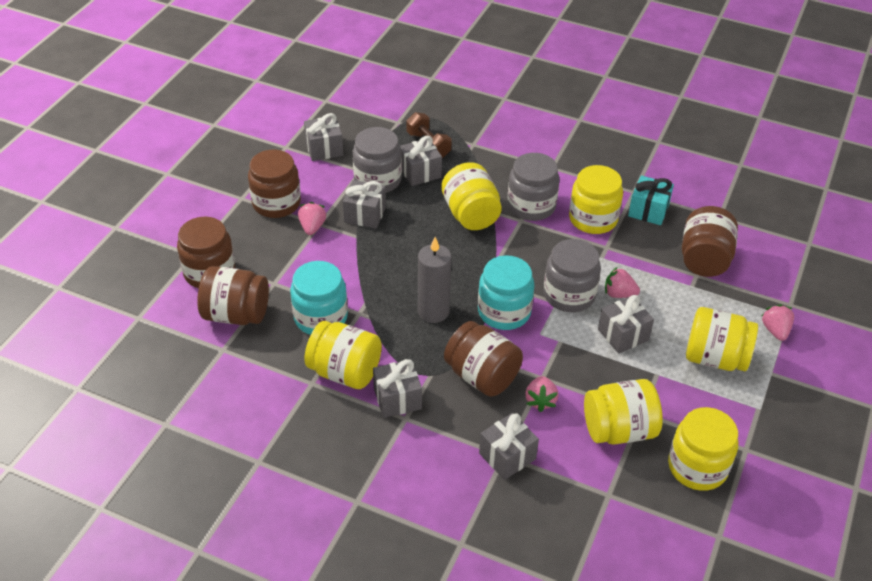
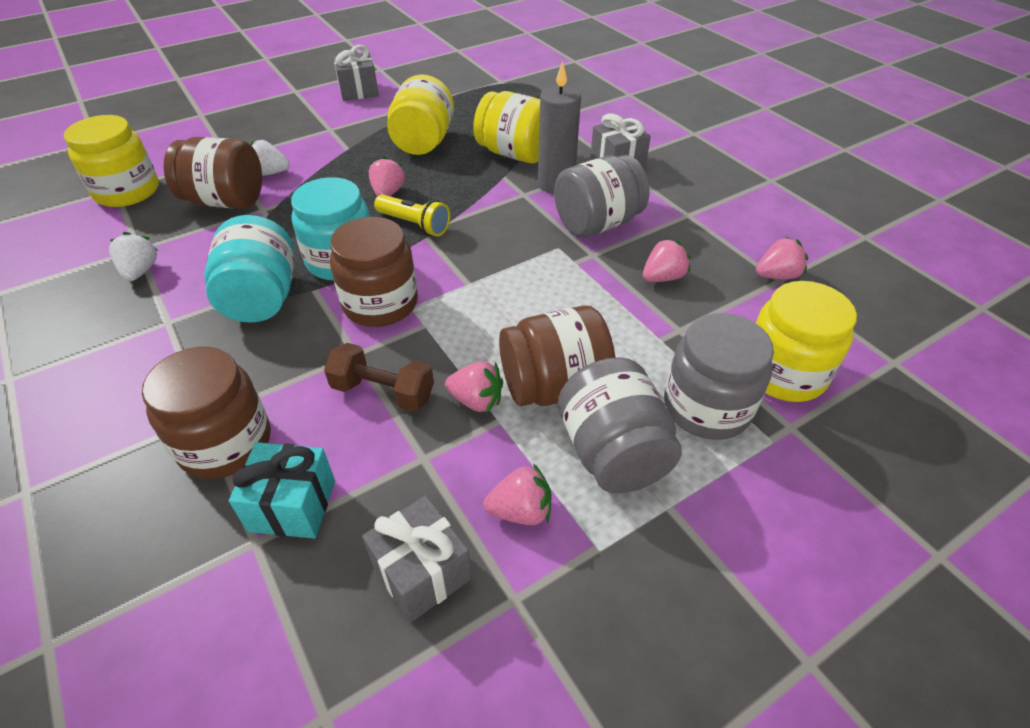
brown jar: [177,217,235,288] [197,266,269,325] [248,150,301,218] [444,321,523,397] [682,206,738,277] = 5 -> [142,347,271,479] [164,137,262,209] [330,217,418,327] [499,305,615,406] = 4
grey gift: [304,113,343,161] [343,180,386,228] [373,359,422,418] [400,136,442,186] [479,413,539,480] [598,295,654,354] = 6 -> [333,45,379,101] [362,496,472,622] [590,113,651,169] = 3
pink strawberry: [298,202,326,235] [525,376,559,412] [605,267,640,298] [762,304,794,341] = 4 -> [369,156,406,196] [445,361,503,413] [484,463,551,525] [643,238,690,282] [756,236,808,279] = 5
white strawberry: none = 0 -> [109,232,159,281] [250,140,290,176] = 2
yellow flashlight: none = 0 -> [374,194,450,237] = 1
yellow jar: [304,321,382,389] [441,162,502,230] [569,165,623,234] [584,379,663,445] [668,407,738,491] [686,307,758,371] = 6 -> [64,115,159,207] [387,74,454,155] [473,91,540,163] [756,281,857,402] = 4

